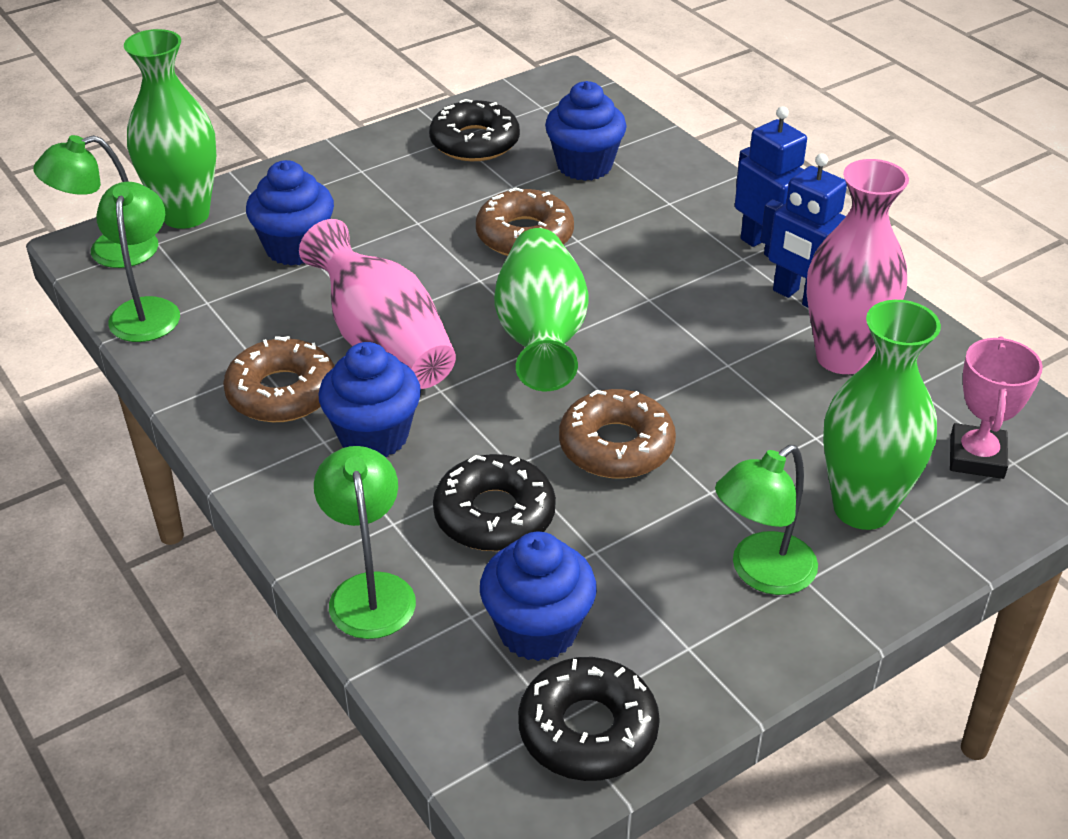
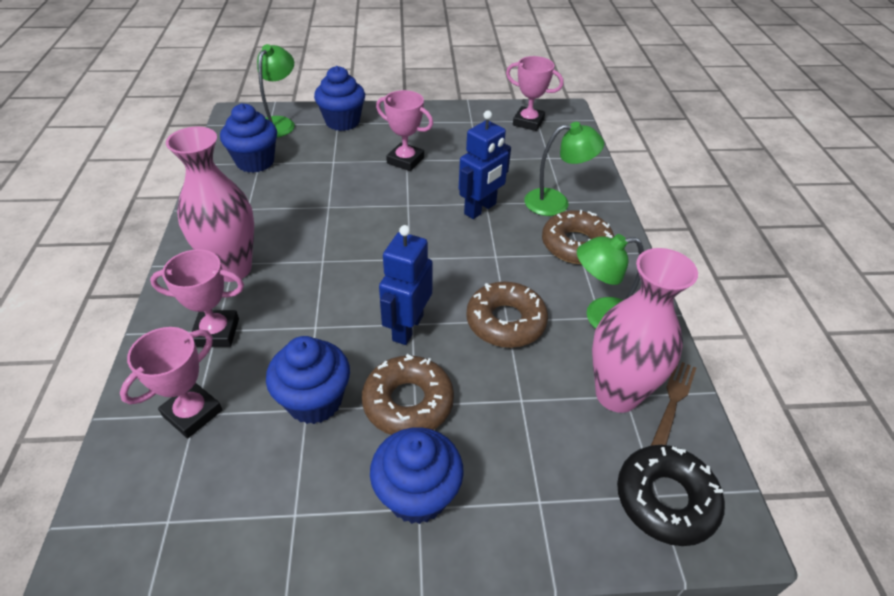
black donut: [429,99,520,161] [433,454,556,551] [518,657,660,781] = 3 -> [617,445,725,546] = 1
brown fork: none = 0 -> [651,362,696,445] = 1
green lamp: [33,135,158,268] [96,182,180,342] [314,446,416,639] [715,445,818,595] = 4 -> [257,44,295,137] [524,122,604,216] [577,234,644,329] = 3
green vase: [124,29,216,229] [494,228,589,391] [823,300,941,530] = 3 -> none = 0
pink trophy: [950,337,1043,479] = 1 -> [120,327,222,438] [150,249,244,347] [376,90,433,171] [506,56,564,131] = 4

